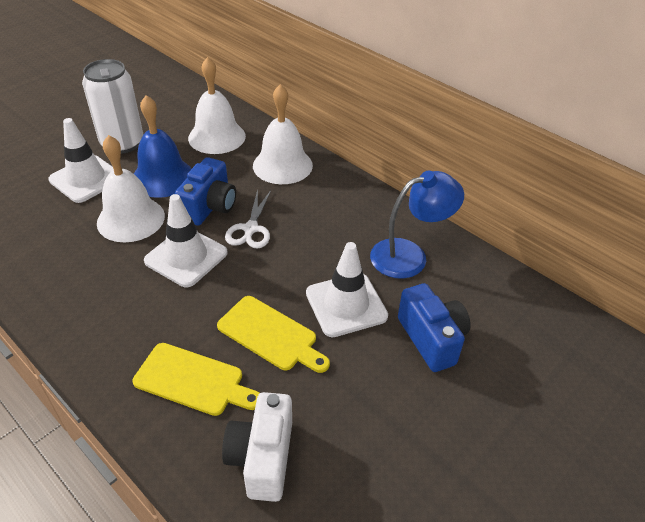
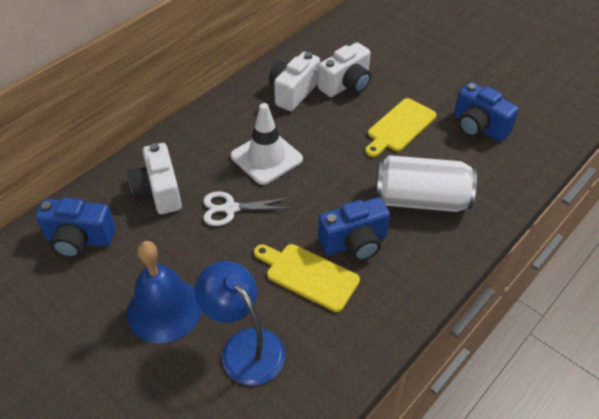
blue camera: [175,157,236,226] [398,283,471,372] = 2 -> [36,198,116,258] [318,197,390,261] [454,82,519,142] = 3
white bell: [97,135,165,242] [188,57,246,154] [253,84,313,184] = 3 -> none = 0
white camera: [222,392,292,502] = 1 -> [128,143,182,214] [269,52,320,111] [318,43,371,97] = 3
white traffic cone: [48,118,114,203] [144,194,228,287] [306,242,388,337] = 3 -> [231,103,303,185] = 1

